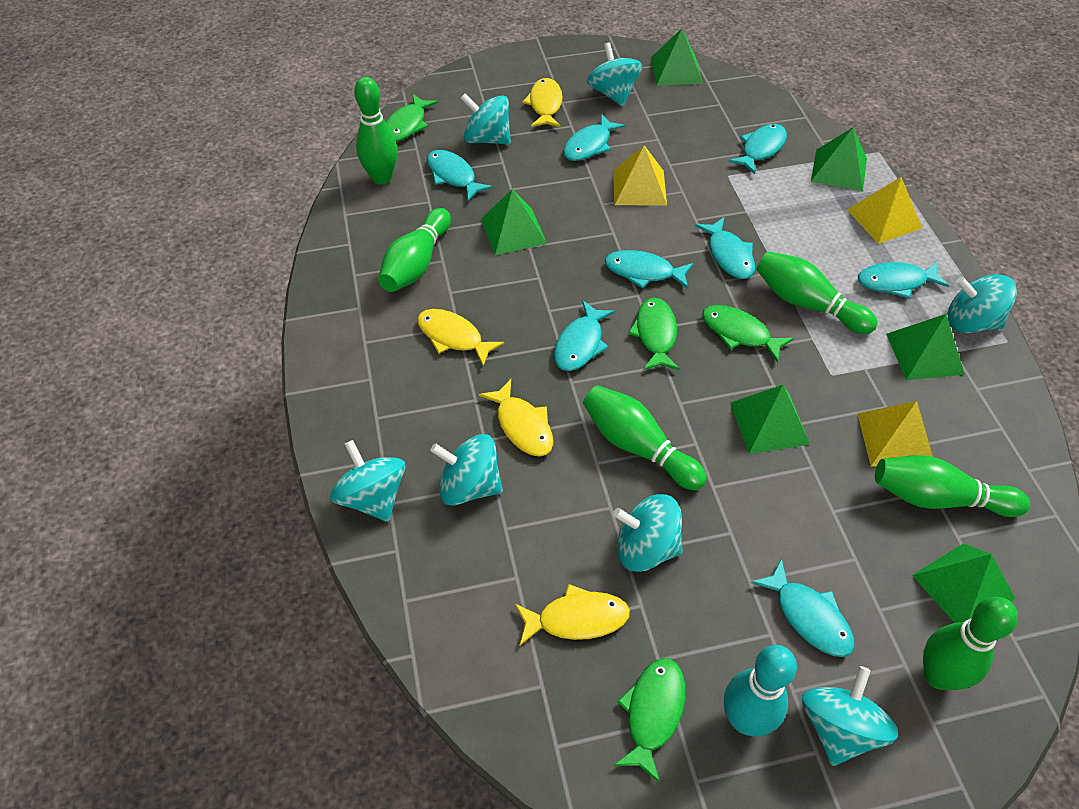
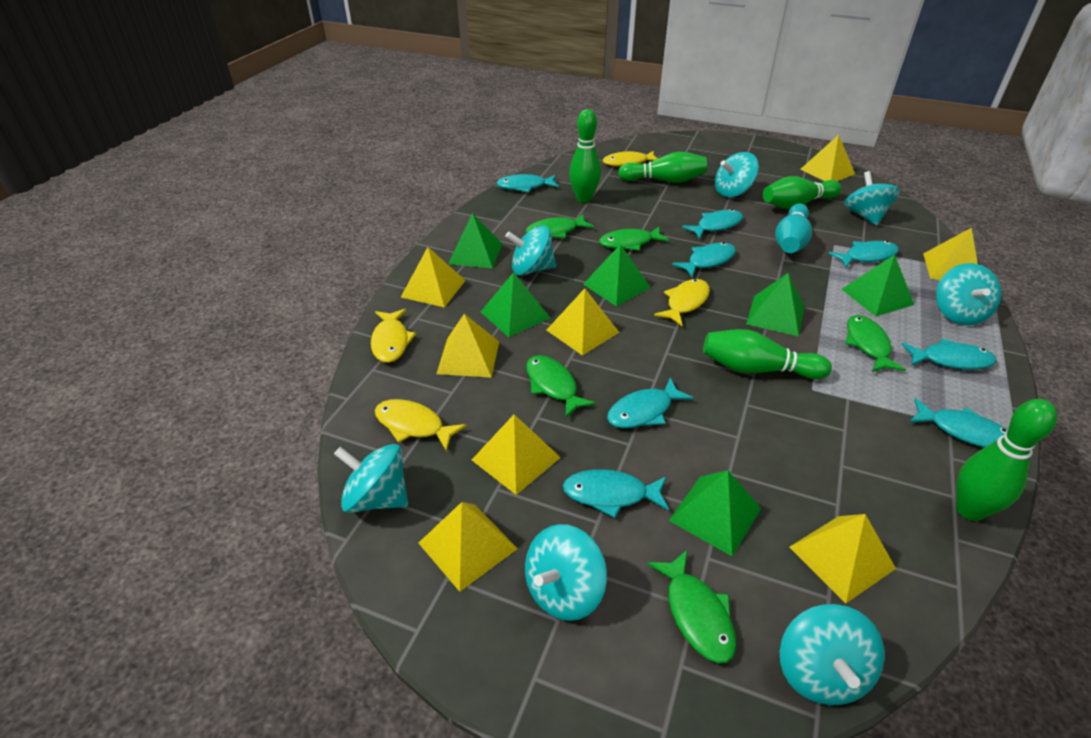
green bowling pin: [354,77,398,185] [378,208,451,292] [583,385,707,490] [756,251,878,334] [875,455,1030,517] [923,597,1018,690] = 6 -> [569,109,601,203] [618,152,707,183] [703,329,832,379] [763,176,842,209] [956,399,1057,521] = 5
green fish: [386,94,438,142] [613,658,685,783] [628,298,680,370] [702,305,794,363] = 4 -> [526,214,594,238] [526,355,596,418] [599,227,669,251] [647,550,736,663] [845,315,906,372] = 5
yellow pyramid: [613,145,667,206] [847,177,923,244] [857,401,933,466] = 3 -> [401,247,466,308] [419,502,518,592] [437,314,499,378] [472,414,561,495] [547,288,620,355] [790,514,896,603] [800,135,855,181] [923,228,978,280] = 8

